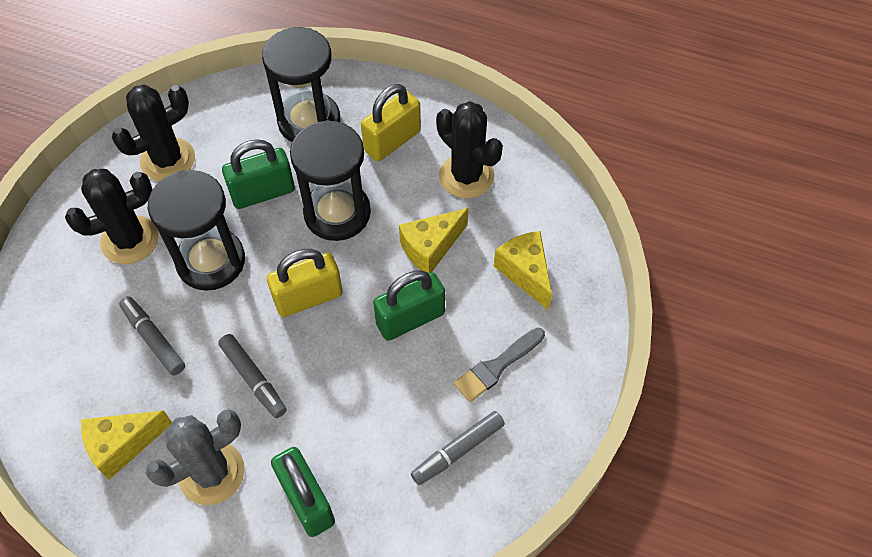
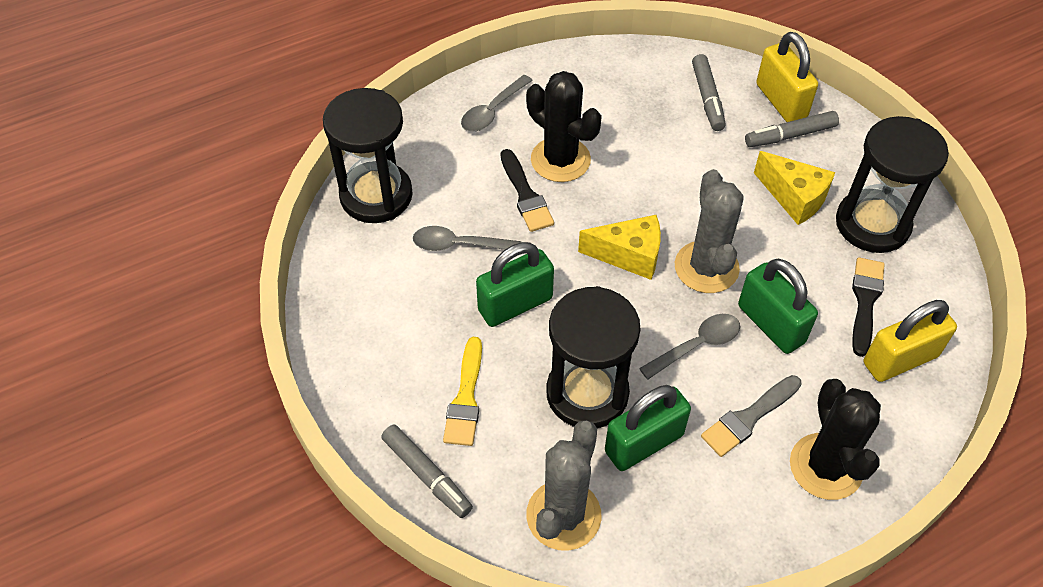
black brush: none = 0 -> [501,149,554,232] [852,257,885,357] = 2
black cactus: [65,169,159,264] [112,85,195,181] [436,101,503,198] = 3 -> [526,71,602,182] [790,379,881,500] = 2
grey cactus: [146,409,245,505] = 1 -> [526,420,601,551] [675,169,743,293] = 2
grey spoon: none = 0 -> [413,226,521,251] [461,75,533,132] [639,314,740,380] = 3
yellow brush: none = 0 -> [443,337,482,446] = 1
yellow cheese: [81,411,172,480] [399,208,468,273] [494,231,552,310] = 3 -> [578,215,661,280] [754,151,836,225] = 2

